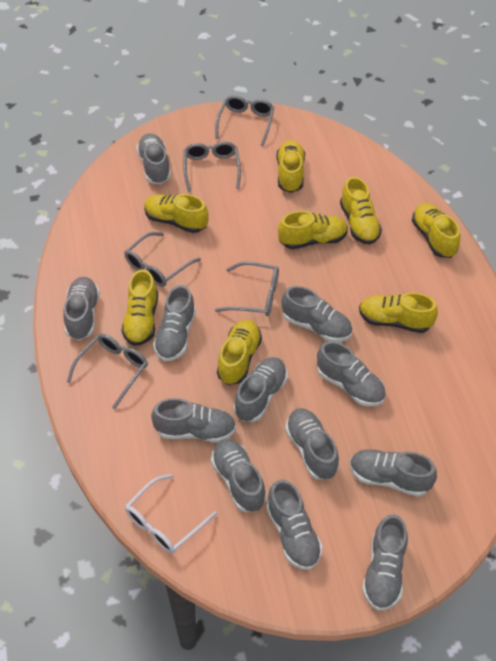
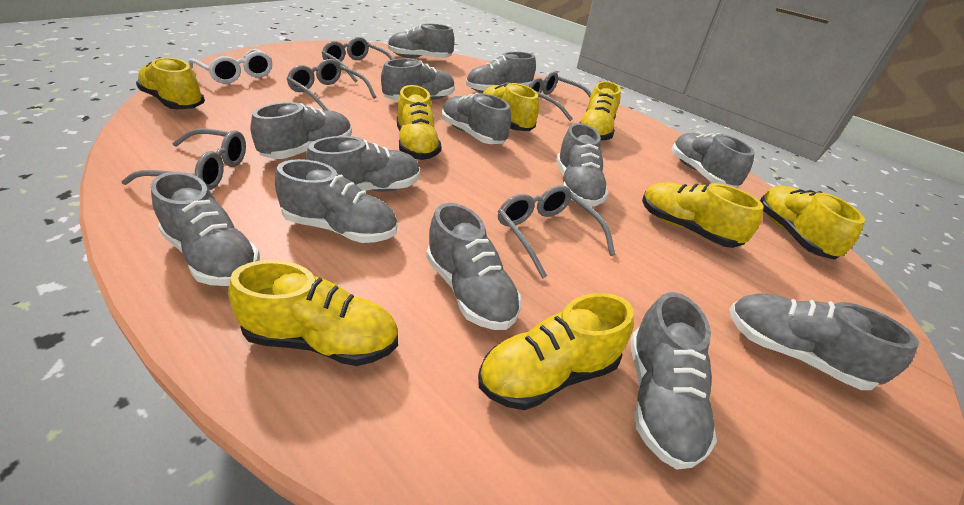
grey shoe: [63,277,100,340] [136,133,171,184] [151,398,236,443] [153,285,196,361] [211,439,266,512] [234,357,287,422] [266,479,323,570] [282,286,352,342] [285,408,339,480] [317,341,386,407] [350,449,437,497] [362,514,408,611] = 12 -> [151,172,260,286] [250,102,352,159] [275,159,397,243] [306,136,420,192] [381,58,455,101] [388,23,455,58] [426,203,521,330] [442,93,511,144] [466,52,536,93] [556,123,609,207] [630,292,717,469] [672,133,755,188] [729,293,919,390] = 13

